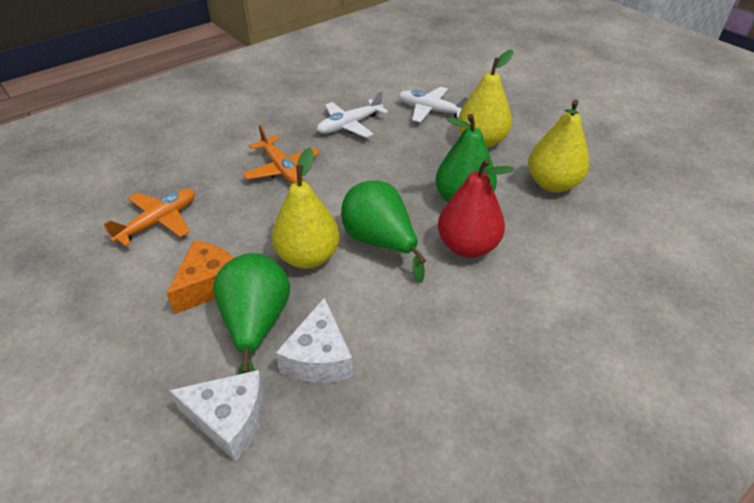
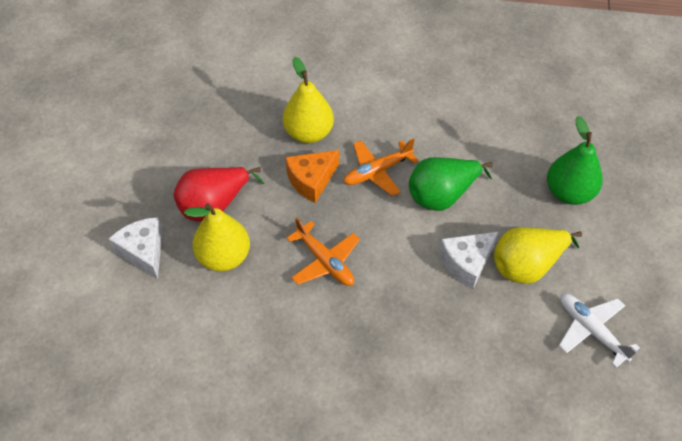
green pear: [213,253,290,374] [341,181,426,283] [435,114,497,203] = 3 -> [409,157,493,211] [547,116,603,205] = 2
white plane: [317,90,388,138] [398,87,469,123] = 2 -> [558,294,640,368] = 1

